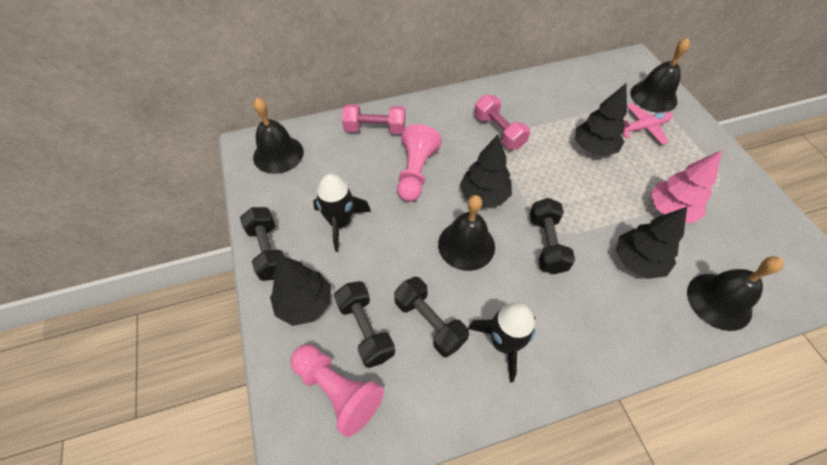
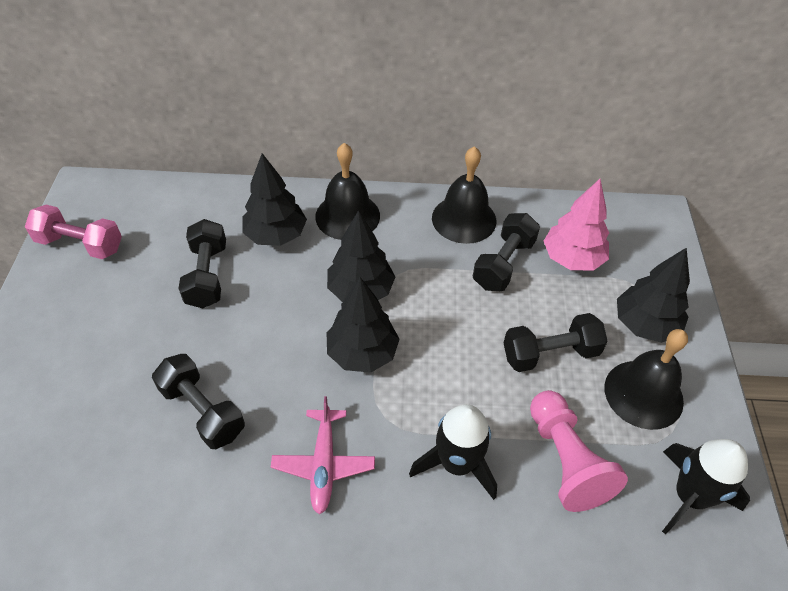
black bell: [253,98,304,174] [438,195,495,271] [630,38,690,113] [687,256,783,331] = 4 -> [315,143,380,240] [432,146,496,244] [604,329,688,430] = 3
pink dumbbell: [342,104,405,134] [474,95,530,149] = 2 -> [25,205,122,259] = 1
pink pawn: [291,345,384,437] [397,124,442,202] = 2 -> [530,390,628,512] = 1

